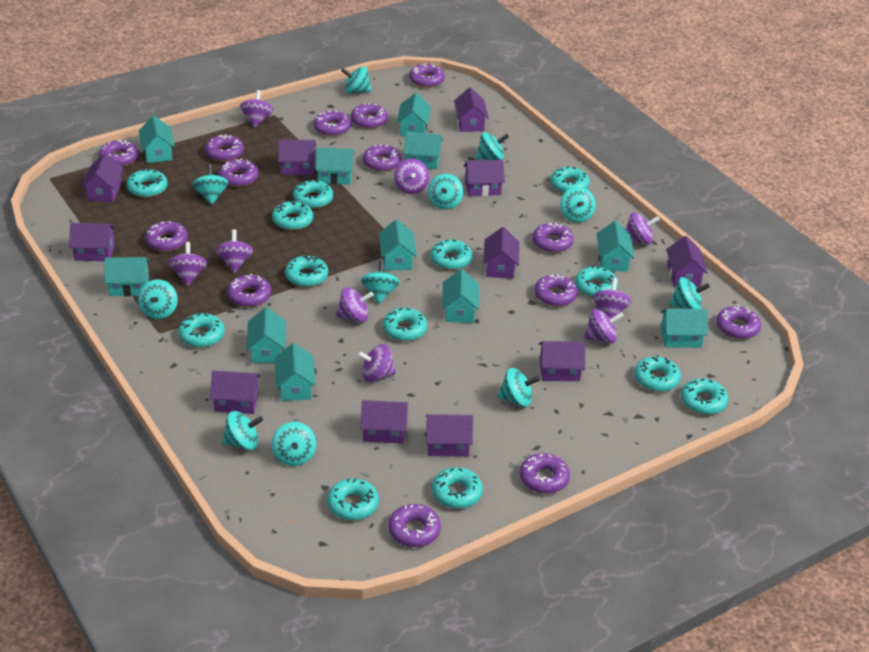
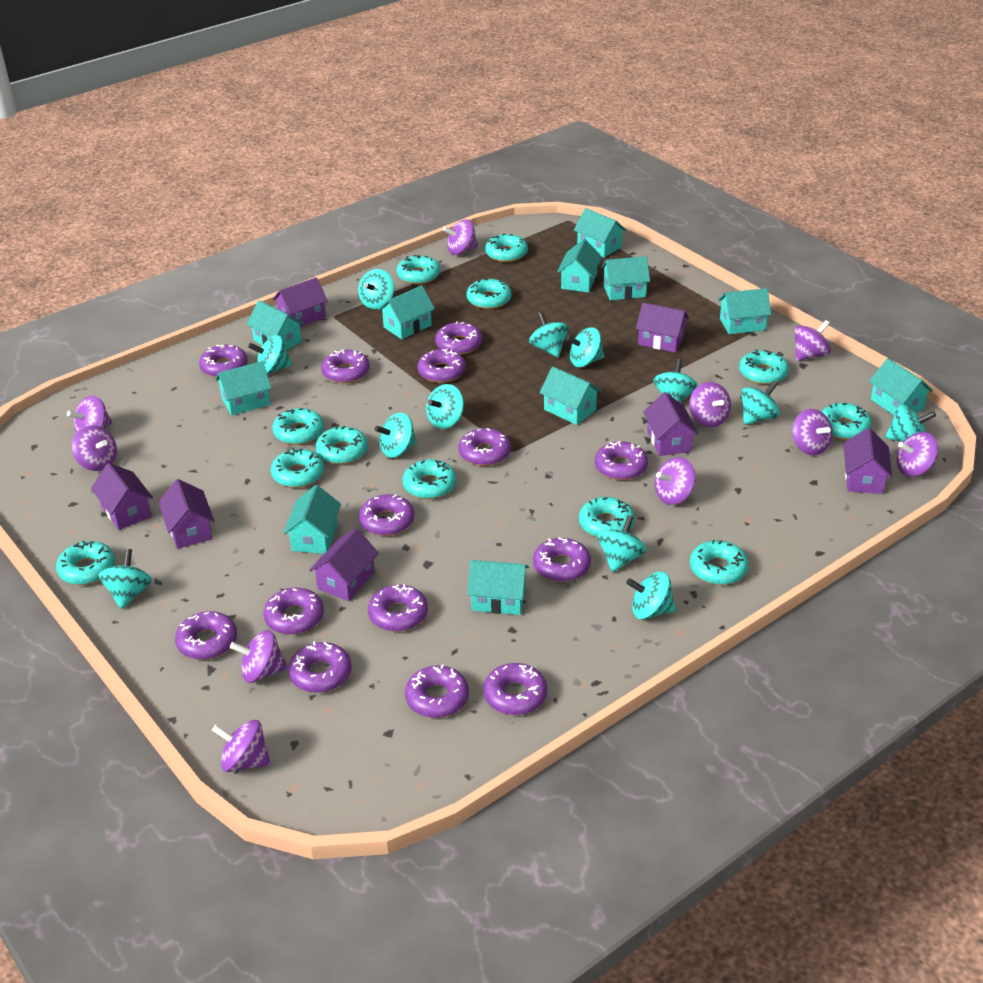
purple house: [69,223,116,261] [81,153,124,202] [210,371,261,414] [278,139,316,175] [360,400,408,444] [426,414,473,457] [454,87,489,132] [464,160,505,196] [484,227,519,279] [539,341,585,381] [666,236,708,287] = 11 -> [91,463,153,530] [158,479,214,549] [273,277,328,327] [309,528,379,601] [636,303,689,352] [643,392,699,456] [843,428,892,494] = 7
purple spinning top: [168,242,207,286] [215,229,253,273] [240,90,273,127] [336,287,374,322] [357,344,396,382] [394,159,429,194] [584,309,624,343] [593,278,632,319] [626,212,660,245] = 9 -> [67,396,112,433] [72,425,117,471] [212,720,271,772] [230,630,288,683] [443,219,478,255] [655,457,696,505] [689,382,731,427] [792,409,833,455] [794,320,831,361] [897,432,938,477] = 10
turquoise donut: [127,169,168,198] [179,313,225,348] [272,200,313,230] [285,255,328,287] [293,180,333,209] [327,478,379,520] [383,308,428,341] [430,239,472,270] [432,467,483,509] [550,167,590,193] [575,266,618,298] [634,355,681,392] [681,378,728,415] = 13 -> [56,541,115,585] [271,448,324,488] [272,408,324,445] [316,426,368,464] [396,255,440,284] [403,459,456,499] [466,279,511,309] [485,234,528,262] [579,497,635,537] [690,540,749,585] [739,349,789,384] [822,403,872,440] = 12
turquoise spinning top: [138,279,178,319] [192,164,229,205] [222,411,263,450] [272,422,316,466] [341,66,372,94] [361,260,400,304] [428,174,463,210] [476,132,509,160] [498,368,540,407] [560,187,596,223] [669,277,710,309] = 11 -> [98,549,152,609] [248,335,292,374] [358,269,394,309] [375,413,417,458] [426,384,464,429] [529,312,569,357] [566,327,604,367] [597,515,647,572] [626,572,676,620] [653,359,698,403] [741,381,780,425] [885,404,936,442] = 12

